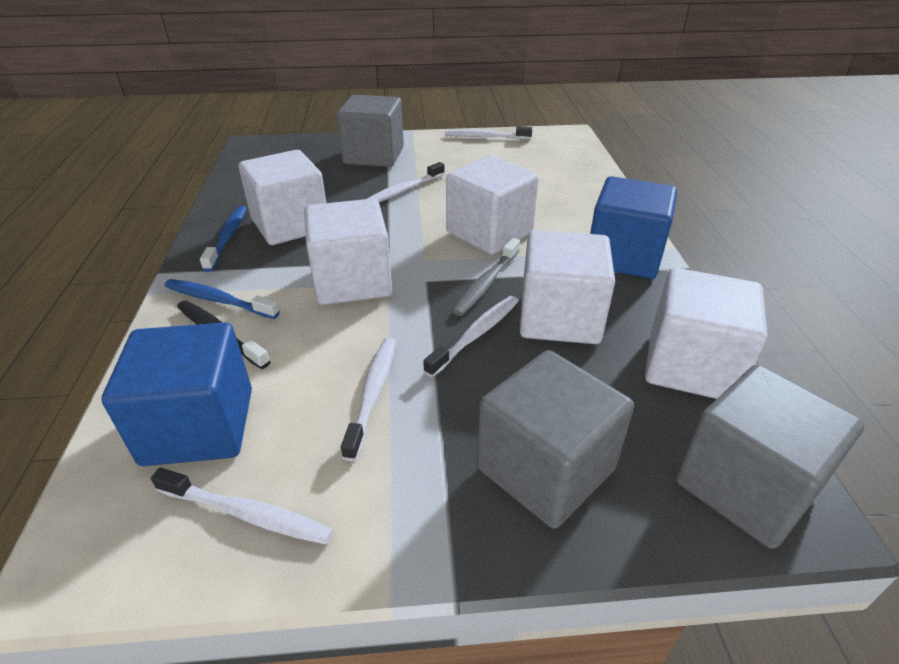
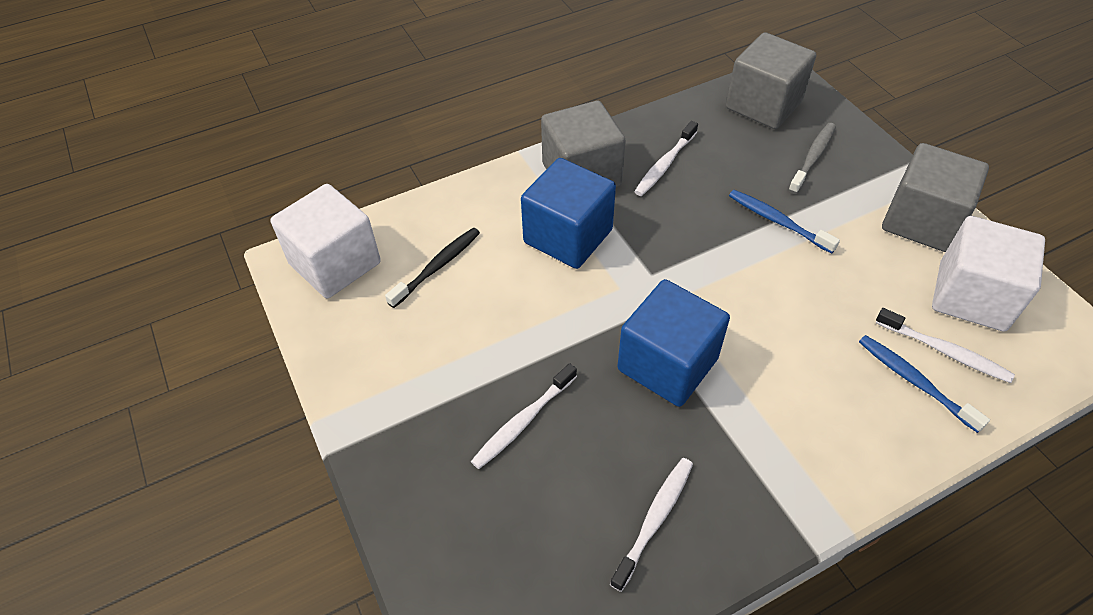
white cube: [239,150,326,245] [304,199,392,305] [446,156,539,255] [520,230,615,344] [645,268,767,399] = 5 -> [270,184,381,298] [932,216,1045,332] = 2
white toothbrush: [151,468,334,545] [341,338,396,461] [367,162,445,202] [423,296,519,377] [445,126,532,139] = 5 -> [471,363,577,469] [610,458,693,592] [634,121,698,196] [875,308,1015,383] = 4

